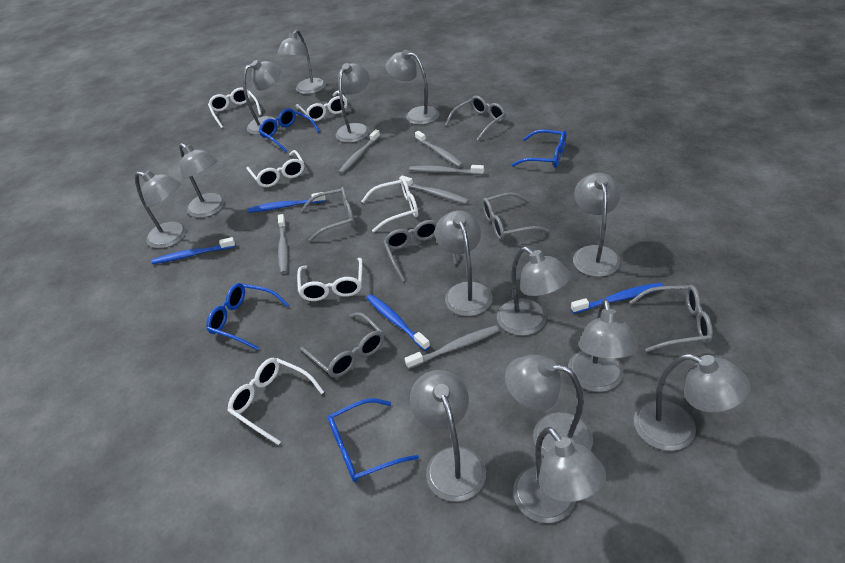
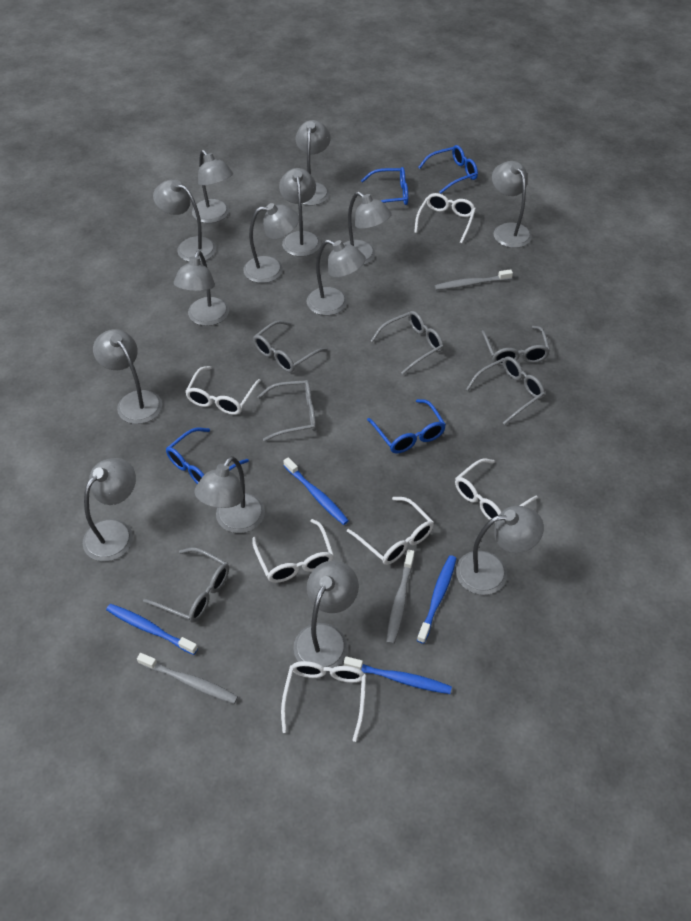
grey toothbrush: [278,214,288,274] [338,129,380,174] [399,176,469,204] [405,325,500,369] [409,165,484,175] [415,131,463,167] = 6 -> [137,653,238,704] [386,550,414,645] [435,269,513,290] = 3

